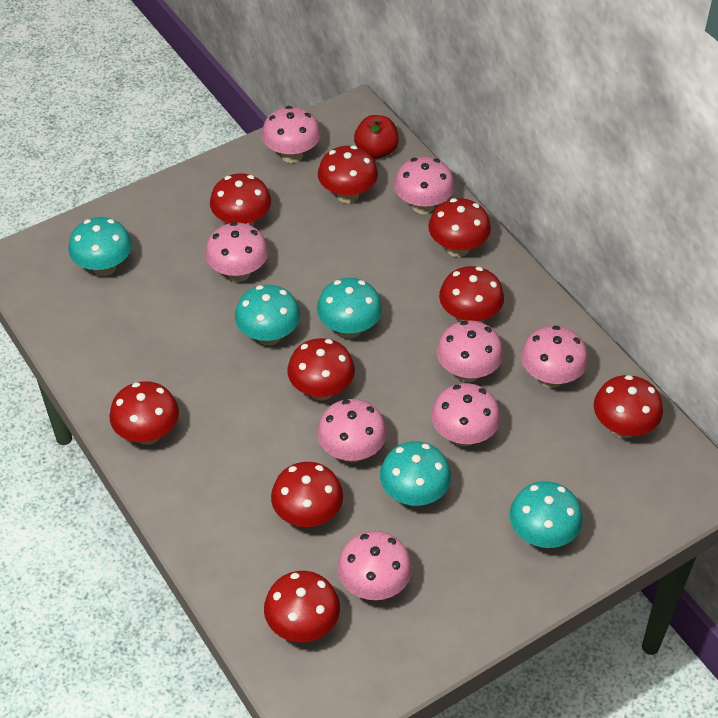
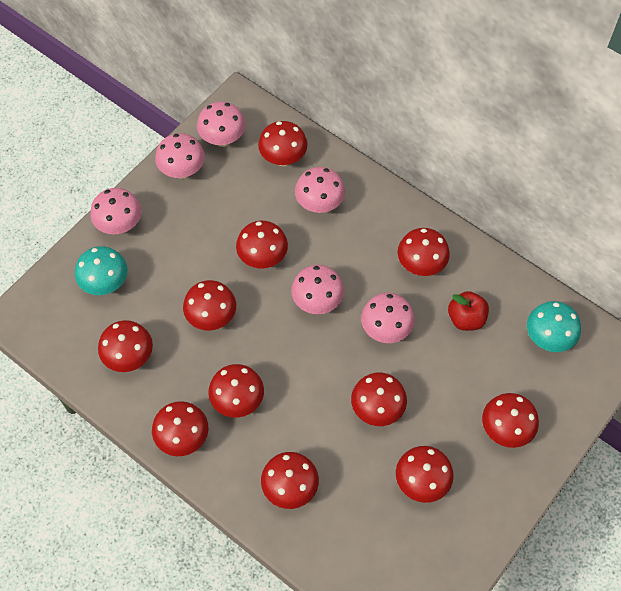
pink mushroom: [205,222,268,282] [262,106,321,163] [317,399,387,463] [337,531,412,600] [394,156,455,214] [431,383,501,447] [436,320,504,382] [521,326,588,388] = 8 -> [90,188,142,234] [155,133,205,179] [197,102,246,147] [291,265,344,314] [295,167,345,213] [361,293,415,343] = 6
red mushroom: [109,381,179,445] [210,173,271,226] [264,571,340,642] [271,462,343,527] [287,338,355,401] [318,146,378,203] [428,198,491,257] [439,266,504,322] [594,375,663,438] = 9 -> [98,320,153,372] [152,401,208,456] [183,280,236,330] [208,364,264,418] [236,221,288,268] [258,121,308,166] [261,452,319,509] [351,373,407,426] [396,446,454,503] [398,228,450,276] [482,393,539,448] = 11
turquoise mushroom: [68,217,132,276] [235,285,300,346] [317,278,382,339] [380,441,451,506] [510,481,583,548] = 5 -> [75,246,128,295] [527,301,581,352] = 2

